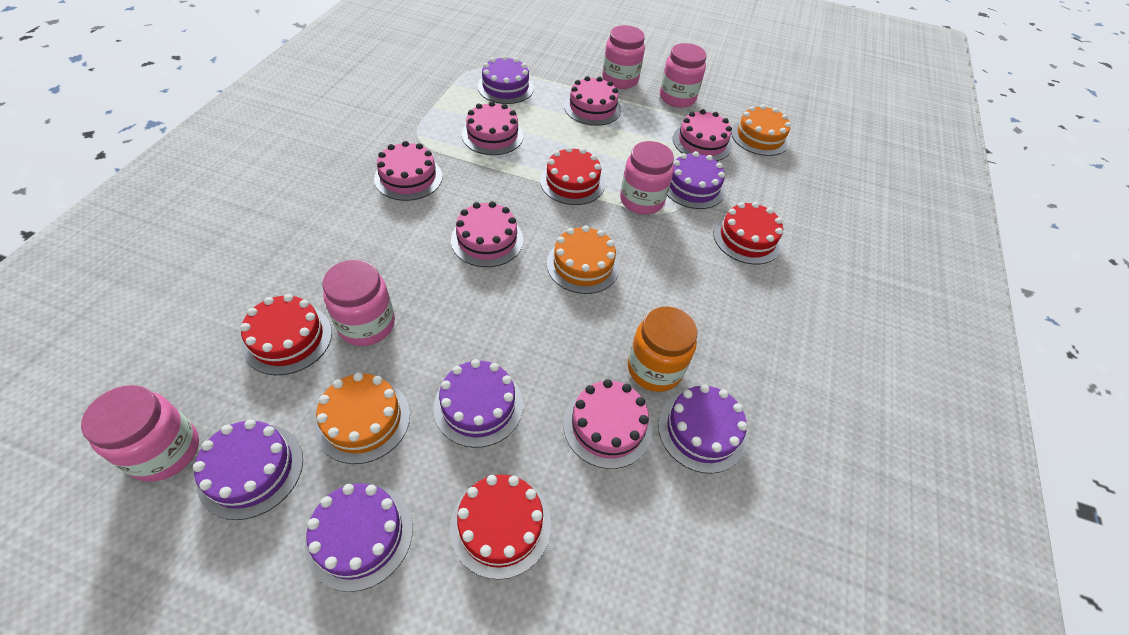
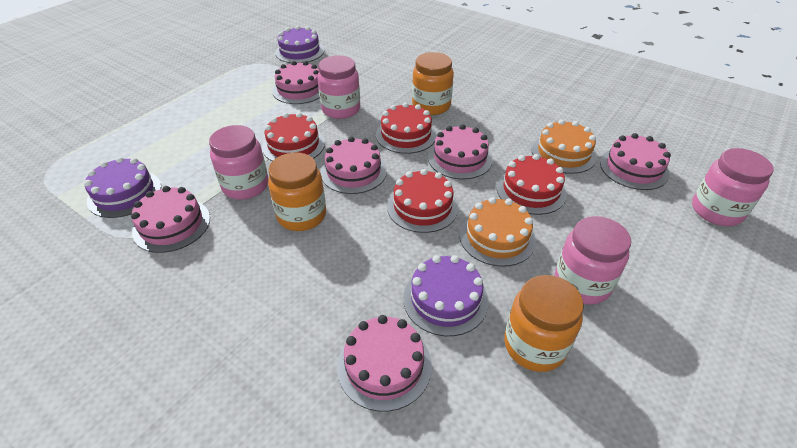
orange cake: [315,372,410,464] [547,225,620,294] [731,105,791,156] = 3 -> [459,197,536,267] [531,119,597,174] = 2
orange jar: [628,307,697,392] = 1 -> [268,153,326,231] [412,52,454,115] [504,275,584,372] = 3
pink jar: [81,385,199,482] [323,260,395,346] [602,25,645,89] [620,141,674,215] [660,43,707,108] = 5 -> [209,125,268,200] [317,55,360,119] [555,216,631,305] [692,148,774,226] = 4
purple cake: [193,419,303,520] [305,483,413,592] [433,359,523,448] [477,55,534,104] [658,384,747,474] [667,151,725,209] = 6 -> [84,157,161,218] [275,26,324,63] [403,255,488,336] = 3

